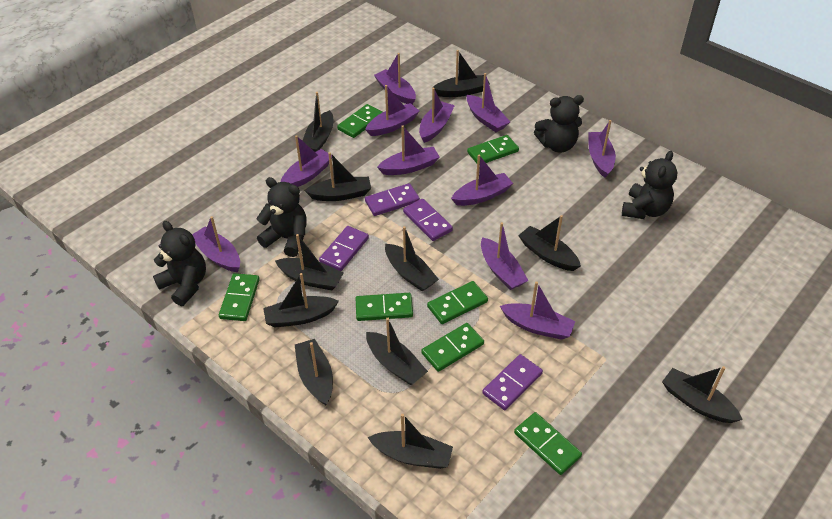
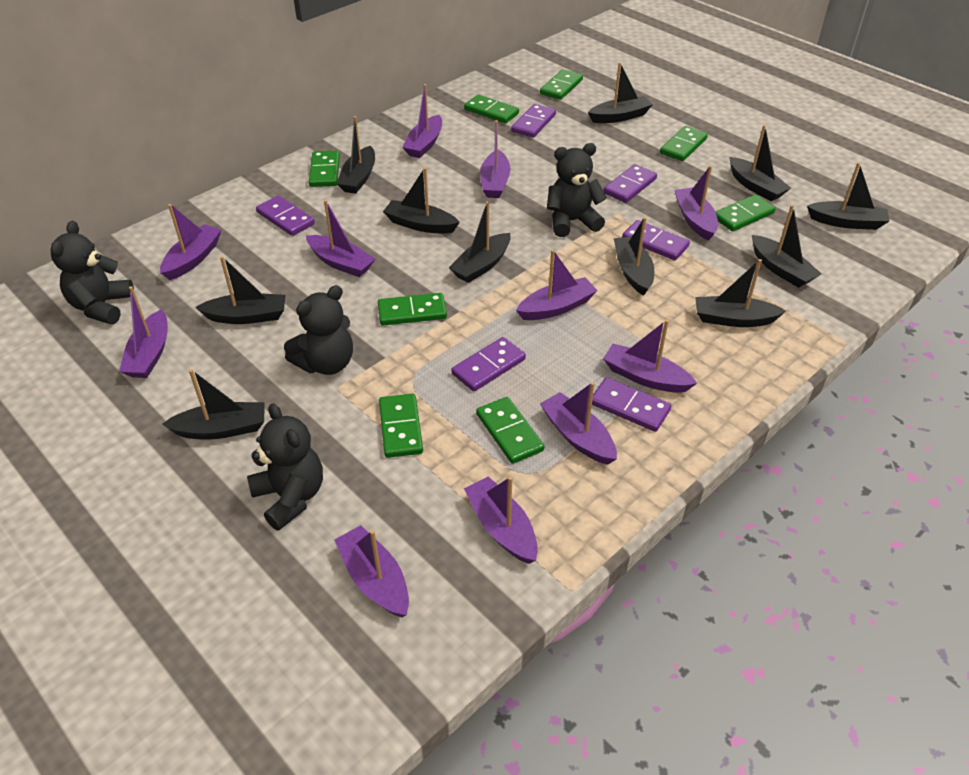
green domino: [219,273,260,321] [337,104,383,138] [356,293,413,321] [421,323,484,372] [427,281,488,324] [467,135,519,163] [514,412,582,475] = 7 -> [309,151,340,187] [378,293,447,326] [379,394,423,458] [464,95,519,123] [476,397,544,464] [540,69,583,100] [660,126,708,161] [715,194,776,231] = 8
purple domino: [319,226,369,271] [365,183,420,216] [403,199,453,241] [482,354,543,410] = 4 -> [256,196,315,236] [451,337,526,391] [511,104,556,138] [592,377,671,432] [603,164,657,203] [622,220,690,260] = 6

